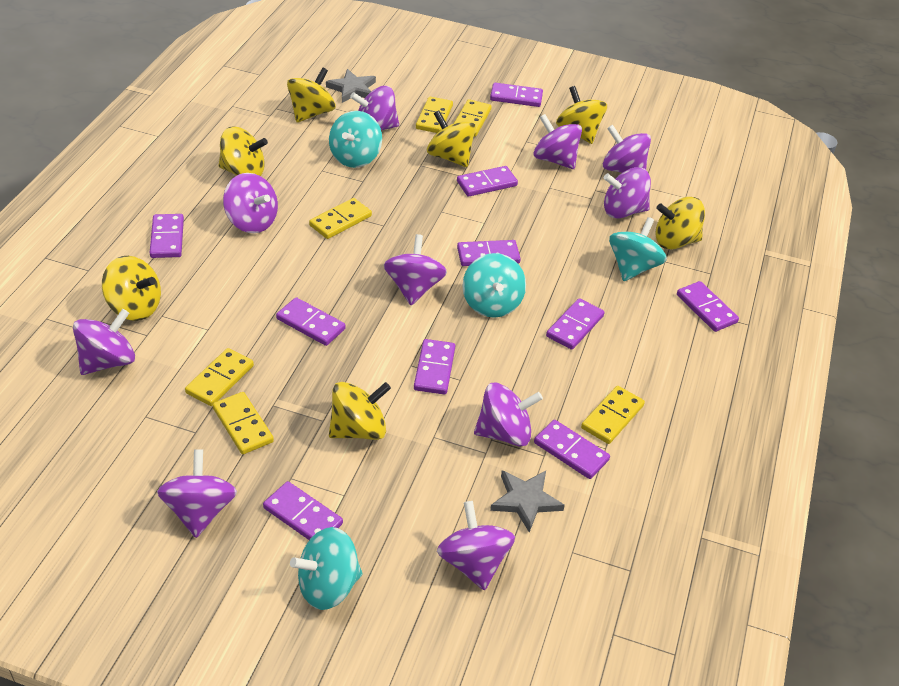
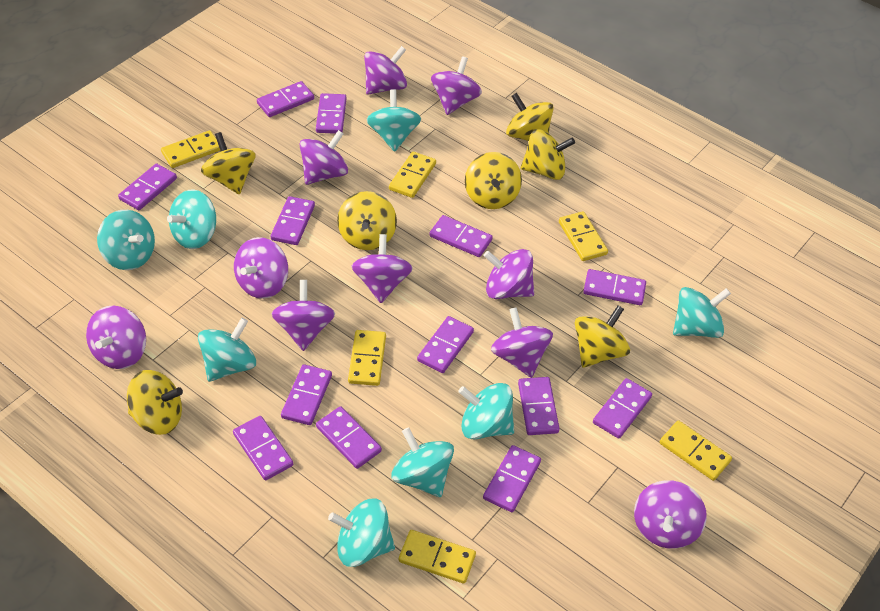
grey star: [326,69,376,103] [490,470,565,533] = 2 -> none = 0
purple domino: [150,214,184,258] [263,481,343,540] [276,297,346,346] [414,339,455,395] [457,166,518,197] [457,240,521,266] [490,83,543,107] [534,420,610,479] [546,298,605,350] [677,281,739,332] = 10 -> [118,163,177,210] [233,416,293,480] [257,81,314,117] [271,196,315,245] [281,364,332,425] [316,93,347,134] [316,406,382,469] [417,316,474,373] [430,215,493,257] [483,445,541,512] [518,377,560,435] [583,269,646,305] [593,378,652,439] = 13
turquoise spinning top: [290,527,363,610] [329,111,382,168] [462,253,526,318] [609,217,667,281] = 4 -> [97,210,155,270] [167,189,216,249] [198,318,256,382] [328,499,395,567] [367,89,421,152] [391,427,454,497] [458,383,514,440] [673,287,731,338] = 8

